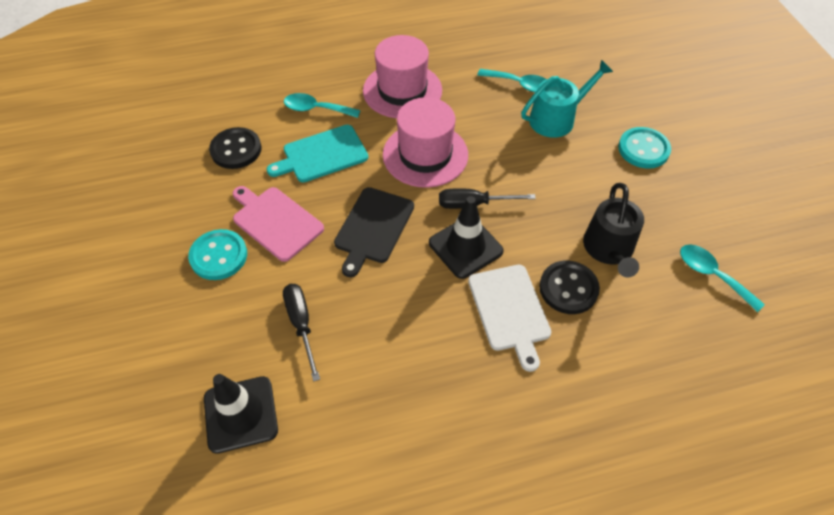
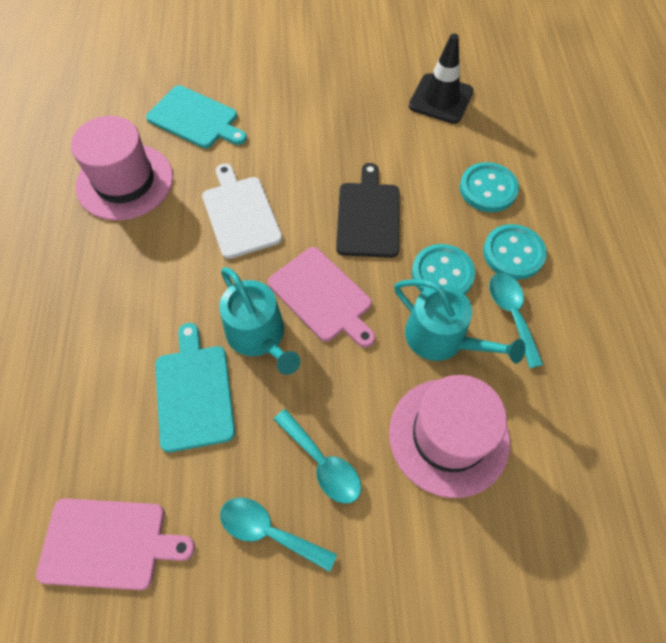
black button: [209,127,262,169] [539,261,600,314] = 2 -> none = 0
black screwdriver: [283,284,320,382] [439,189,536,209] = 2 -> none = 0
black traffic cone: [204,374,278,454] [429,196,504,279] = 2 -> [409,34,474,124] = 1
black watering can: [583,183,644,277] = 1 -> none = 0
pink cutting board: [232,186,324,262] = 1 -> [36,498,195,590] [268,247,375,348] = 2
turquoise button: [188,229,247,280] [618,127,671,169] = 2 -> [412,244,475,294] [460,162,519,212] [483,224,547,280] = 3
turquoise cutting board: [267,125,368,183] = 1 -> [146,85,247,148] [155,323,235,452] = 2
turquoise watering can: [521,60,613,138] = 1 -> [219,267,300,375] [394,279,526,363] = 2

